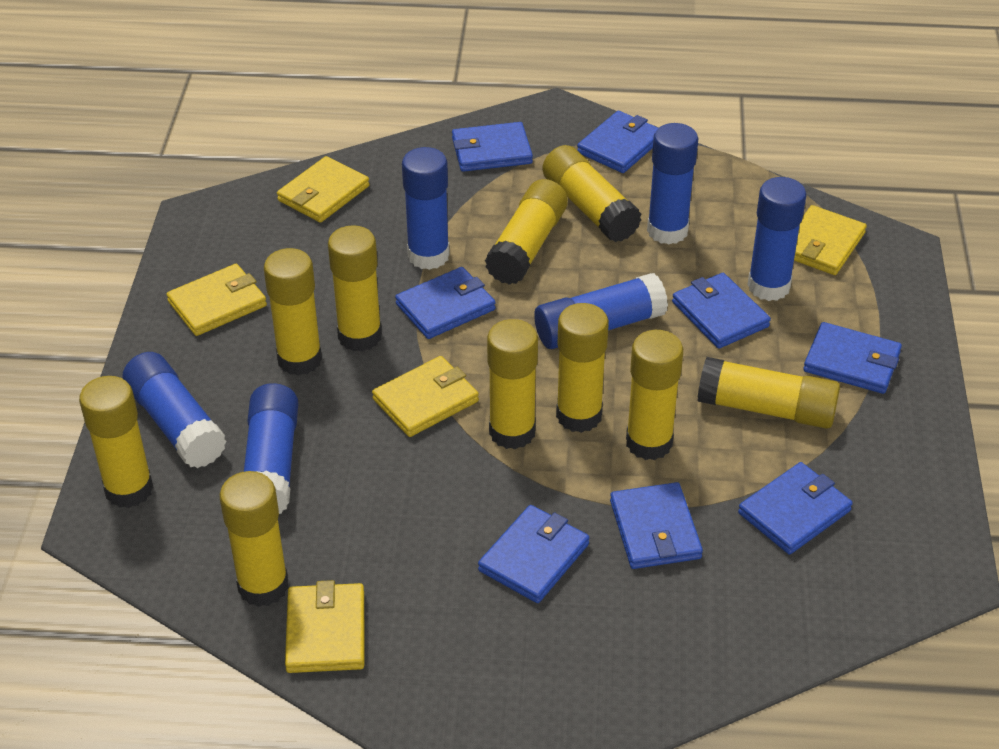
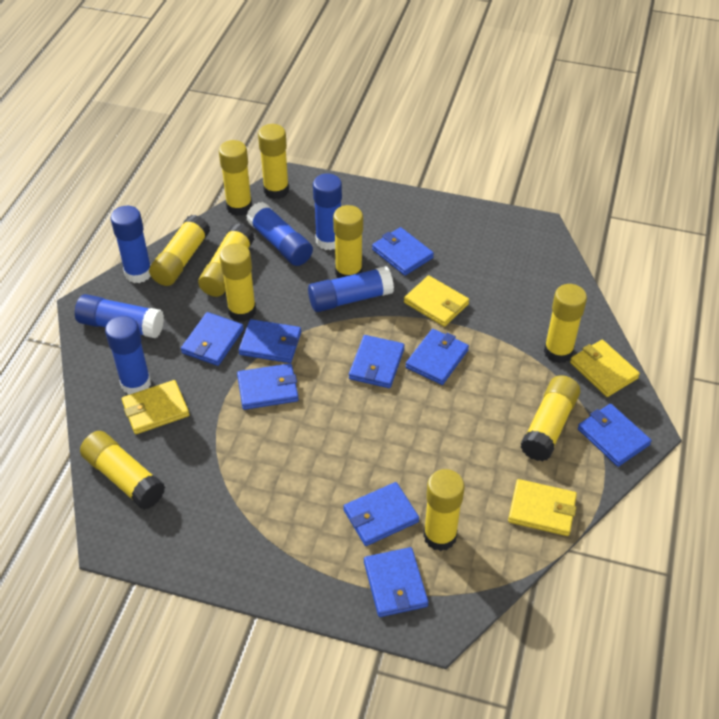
blue wallet: [395,267,496,339] [452,122,533,172] [478,505,589,603] [577,111,658,173] [610,482,703,569] [672,273,771,349] [738,462,853,555] [803,322,902,394] = 8 -> [181,312,244,366] [237,363,299,410] [239,319,301,363] [343,482,419,546] [349,335,405,388] [364,547,428,617] [372,227,434,276] [405,329,469,385] [578,404,651,467] = 9
yellow wallet: [166,264,267,336] [277,156,370,223] [285,580,364,673] [372,356,479,437] [794,205,867,275] = 5 -> [122,380,189,434] [404,275,469,327] [508,479,577,536] [570,340,640,397] = 4

